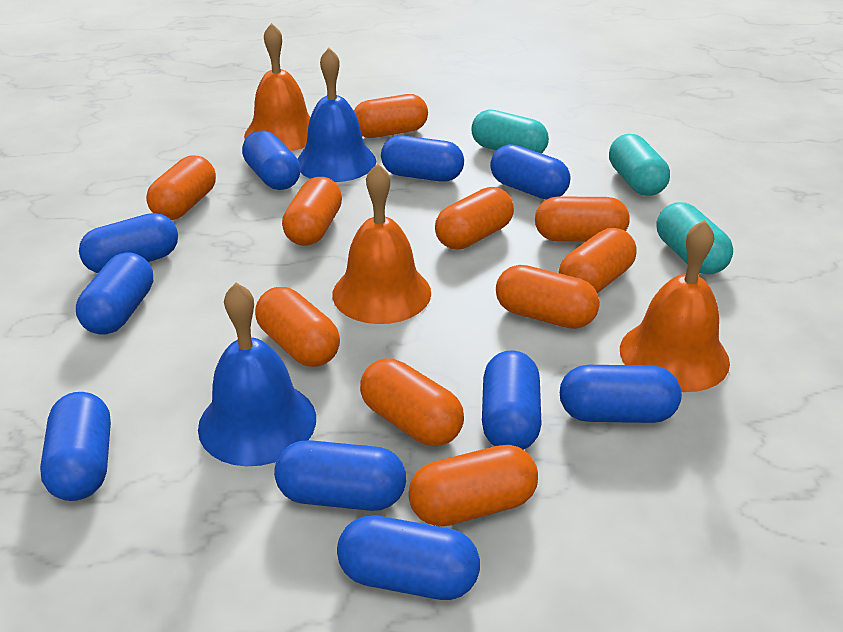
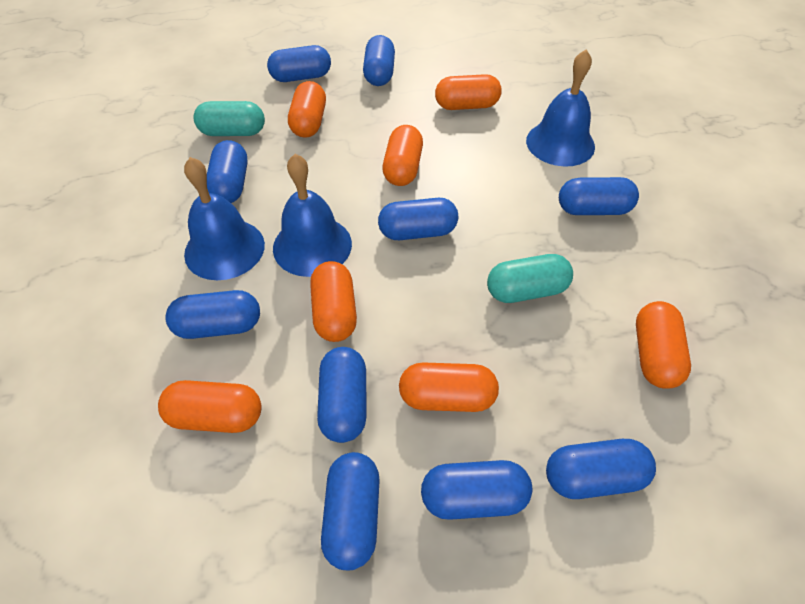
blue bell: [198,283,316,466] [298,48,376,182] = 2 -> [184,157,265,280] [273,154,352,277] [526,49,595,167] = 3
orange bell: [244,23,311,151] [332,163,431,324] [620,220,730,392] = 3 -> none = 0
orange capsule: [146,156,216,220] [255,287,340,367] [282,177,342,246] [354,94,428,138] [360,358,464,446] [408,445,538,527] [435,187,514,249] [496,265,600,329] [535,197,630,242] [558,228,637,293] = 10 -> [158,380,262,433] [288,81,326,138] [310,261,357,342] [382,125,423,186] [399,362,499,412] [435,74,502,110] [636,301,691,389] = 7
turquoise capsule: [472,109,549,153] [609,134,670,196] [657,202,733,275] = 3 -> [193,101,265,136] [487,254,573,303] = 2

